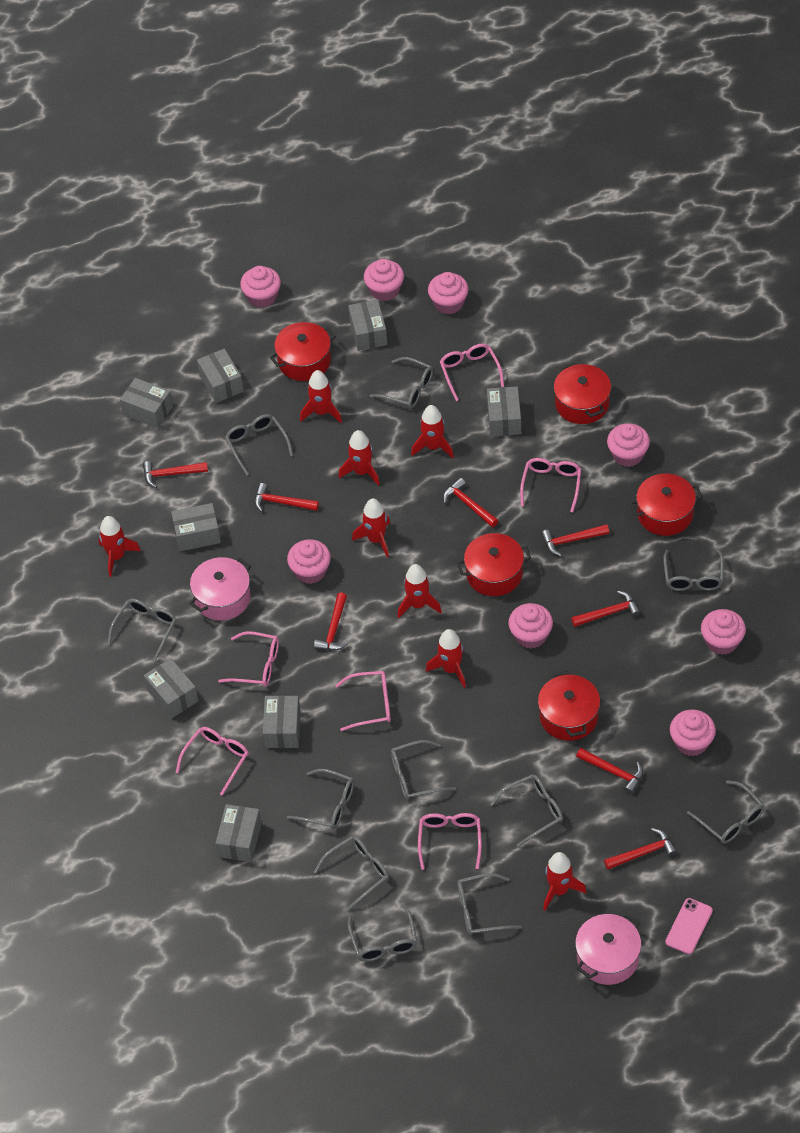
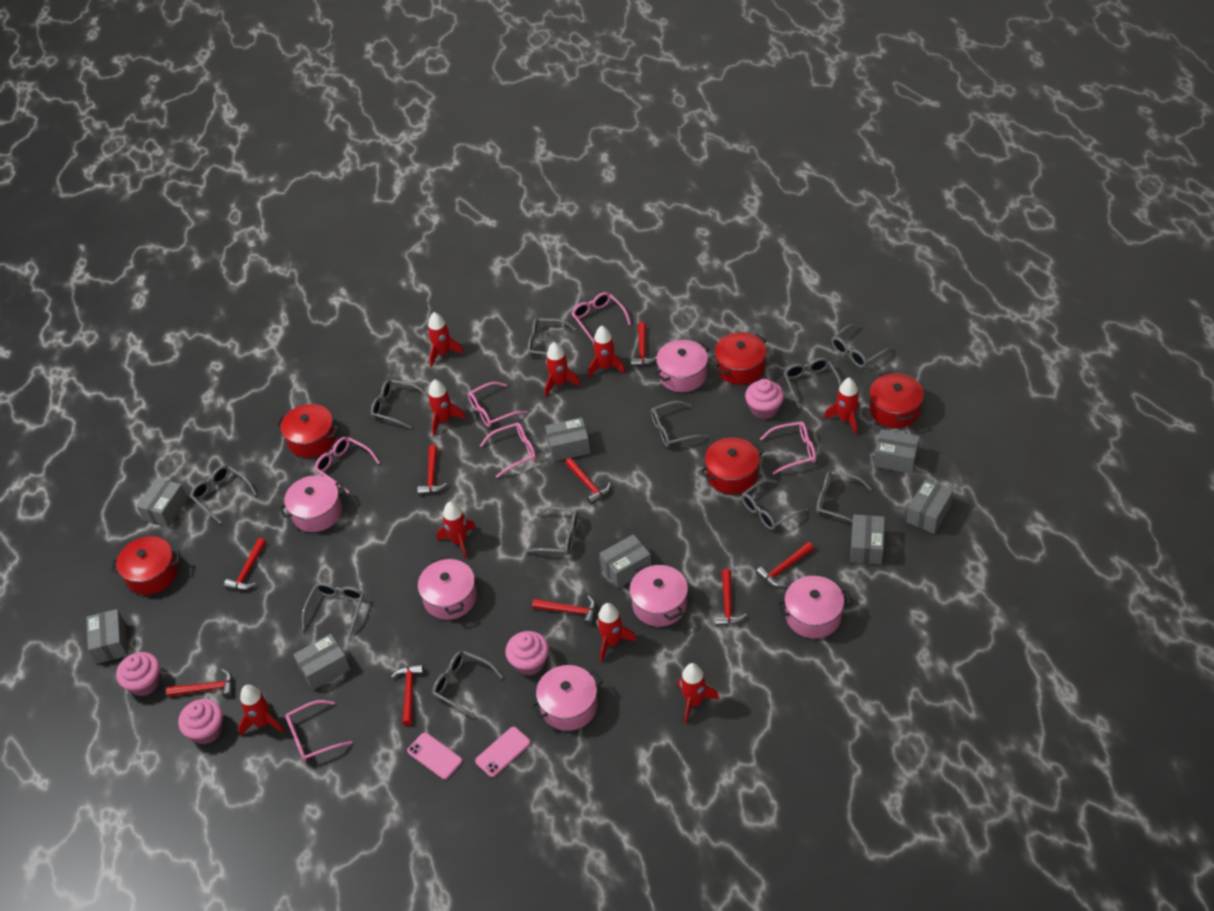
pink cupcake: [240,266,281,308] [287,539,331,584] [364,259,404,301] [428,272,469,314] [508,603,553,649] [607,423,650,467] [670,710,716,756] [701,609,746,655] = 8 -> [116,652,160,696] [178,699,223,744] [505,631,549,676] [745,379,784,419] = 4
pink phone: [665,898,713,954] = 1 -> [407,733,462,779] [475,727,531,777] = 2
pink pot: [189,557,251,621] [575,913,641,985] = 2 -> [279,475,346,532] [418,556,477,620] [531,665,603,731] [629,564,688,627] [655,340,710,392] [777,576,851,639] = 6
red hammer: [143,461,208,488] [254,483,319,512] [314,593,348,650] [443,478,499,527] [541,524,609,556] [571,591,641,627] [576,748,643,794] [604,828,677,870] = 8 -> [166,669,233,698] [224,538,266,590] [391,664,424,726] [417,445,447,495] [532,596,596,625] [565,458,611,505] [631,322,657,367] [715,569,747,626] [756,542,814,587] = 9
red rocket: [99,516,141,577] [300,370,342,423] [338,430,380,486] [352,499,390,557] [397,564,442,618] [411,405,454,458] [426,629,466,688] [543,852,587,911] = 8 -> [238,685,284,736] [428,312,464,367] [428,379,466,436] [437,501,476,559] [545,342,581,397] [588,326,626,377] [597,603,637,662] [677,663,719,724] [824,377,860,435] = 9

